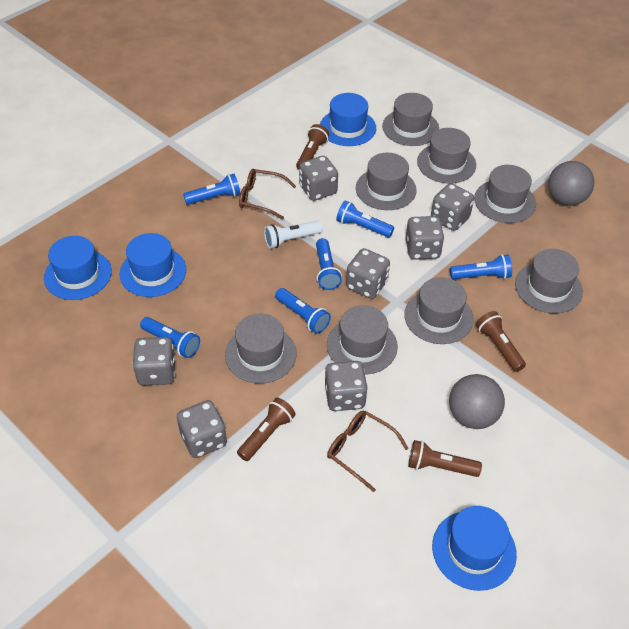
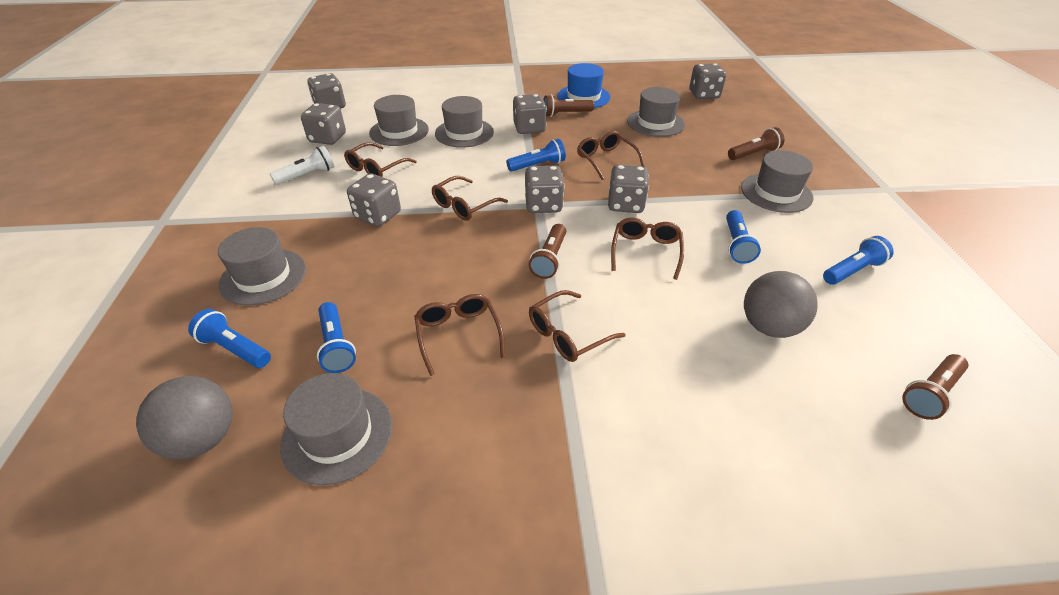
blue flashlight: [140,317,200,358] [183,174,240,205] [275,288,331,334] [316,238,342,290] [336,200,394,237] [450,254,512,279] = 6 -> [188,309,271,368] [317,302,356,373] [506,139,566,172] [726,210,761,264] [823,236,894,285] = 5
blue hat: [44,236,112,300] [119,233,187,297] [320,93,376,146] [432,506,517,591] = 4 -> [557,63,611,108] = 1
brown glasses: [239,169,296,220] [327,411,409,492] = 2 -> [344,142,417,177] [414,294,505,376] [432,176,508,221] [529,290,626,362] [577,131,645,180] [611,218,684,280] = 6
grey hat: [225,314,297,384] [327,305,398,375] [356,153,417,210] [382,93,439,146] [404,277,474,344] [417,128,476,184] [474,165,536,223] [515,249,583,313] = 8 -> [218,227,306,306] [280,373,392,485] [369,95,429,146] [435,96,494,148] [627,87,685,137] [741,151,813,213] = 6

